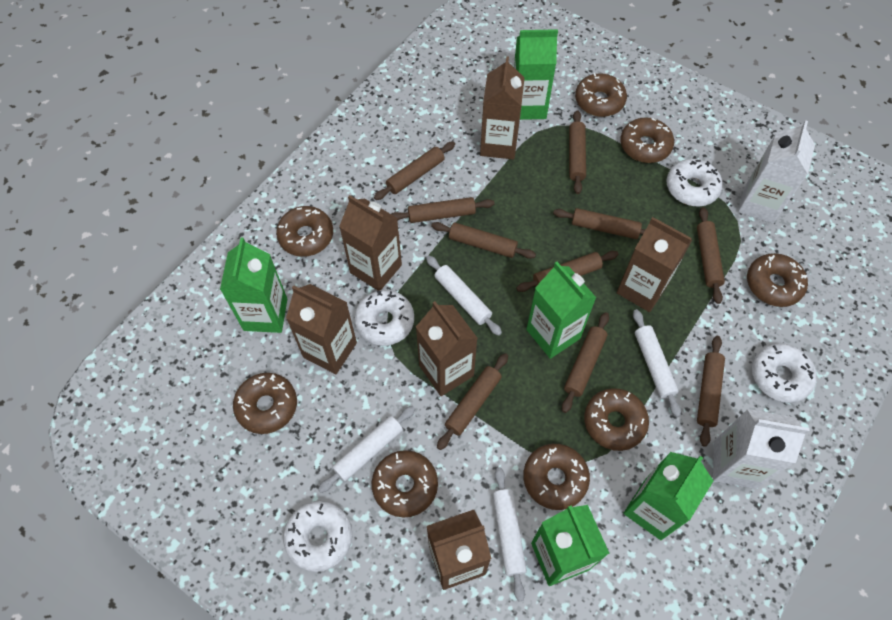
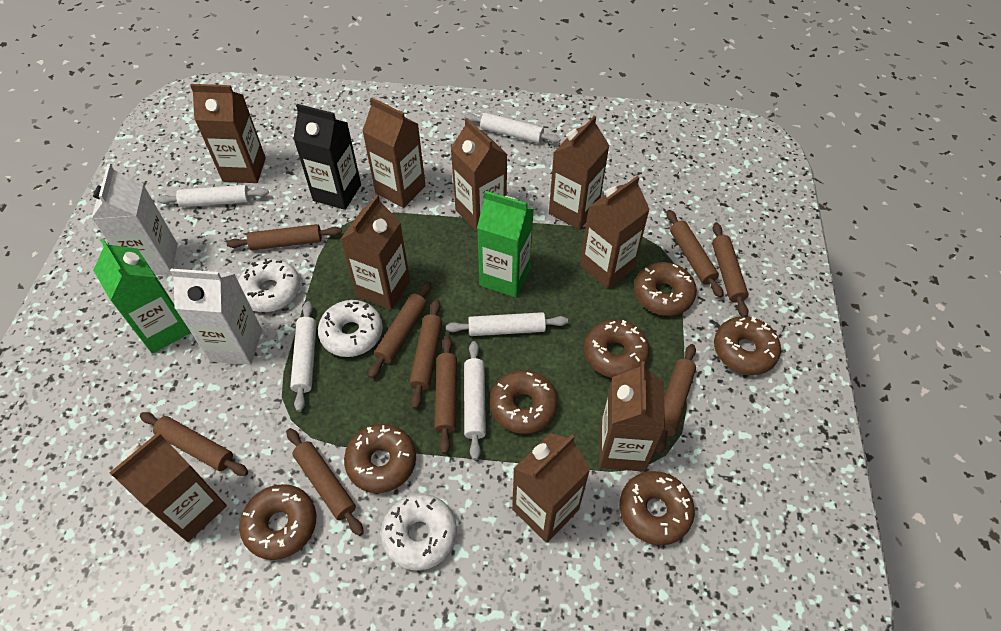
black carton: none = 0 -> [293,104,361,210] = 1
brown carton: [286,284,357,374] [339,195,402,291] [416,301,478,396] [427,510,492,590] [480,57,524,159] [617,217,692,312] = 6 -> [110,432,227,542] [190,84,266,183] [340,194,410,310] [362,98,426,208] [450,118,507,232] [512,433,590,543] [549,116,610,230] [580,176,650,289] [599,362,665,472] = 9
brown donut: [233,373,297,434] [276,206,333,257] [372,450,438,518] [523,444,590,510] [575,73,627,117] [584,388,649,451] [620,117,674,163] [747,253,808,307] = 8 -> [239,484,316,560] [344,424,416,493] [490,370,558,434] [584,320,650,378] [619,471,695,545] [634,262,697,316] [714,316,781,375] = 7
brown rolling pin: [374,141,455,200] [391,197,494,223] [431,222,536,259] [437,353,508,450] [516,251,618,292] [553,208,645,239] [562,312,609,413] [569,110,586,194] [697,207,725,304] [697,336,725,447] = 10 -> [140,412,248,476] [226,224,342,250] [287,428,364,536] [368,281,431,378] [410,299,442,409] [434,336,457,454] [655,344,696,454] [666,210,723,298] [712,223,748,316] = 9
green carton: [220,238,287,333] [514,29,558,120] [526,262,596,359] [531,505,610,586] [624,452,713,540] = 5 -> [93,239,191,354] [477,191,534,297] = 2
white donut: [283,501,352,572] [354,290,414,346] [666,159,723,206] [752,343,817,403] = 4 -> [238,259,300,312] [318,300,383,357] [381,494,457,571] = 3
white rolling pin: [318,406,415,493] [426,255,502,336] [493,467,527,602] [633,309,681,417] = 4 -> [157,185,269,207] [290,301,317,412] [446,312,568,336] [464,113,561,143] [464,341,486,460] = 5

